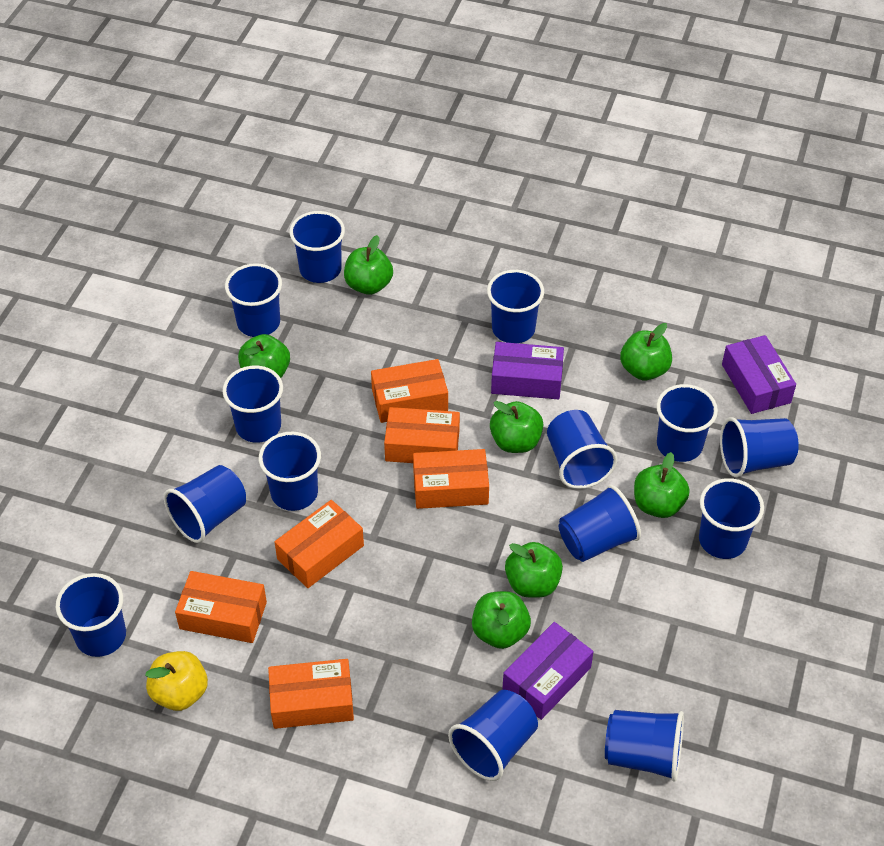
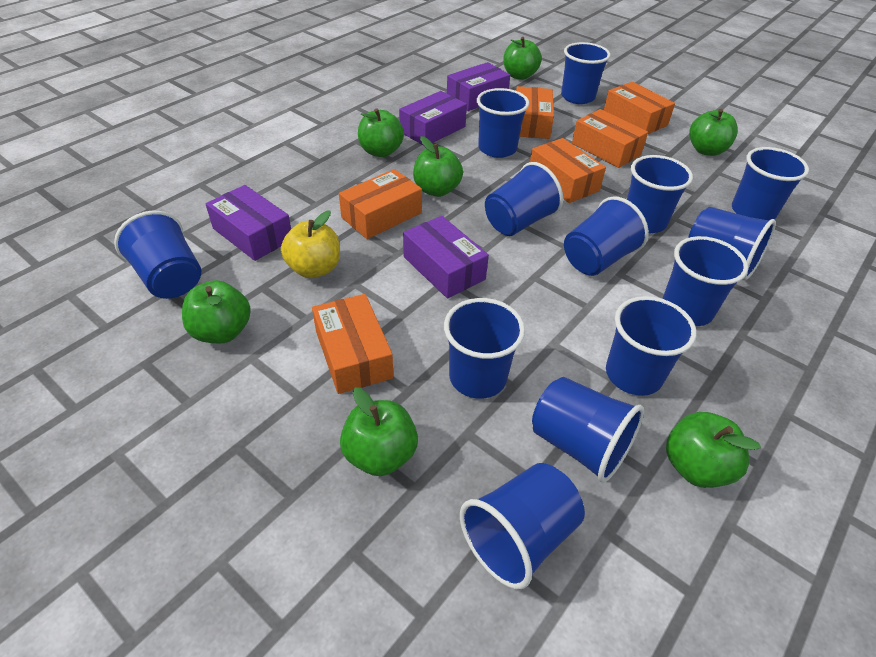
blue cup: [56,573,126,657] [164,465,246,543] [223,366,283,443] [225,263,282,337] [259,431,321,511] [289,211,345,283] [448,690,538,781] [487,270,544,343] [547,410,617,489] [559,485,641,562] [605,710,684,782] [656,384,718,462] [699,478,764,559] [720,417,799,477] = 14 -> [114,211,201,299] [444,298,525,399] [460,463,585,589] [477,88,529,158] [485,162,563,236] [532,377,644,483] [561,42,611,104] [564,196,649,276] [606,296,697,396] [627,155,693,233] [662,236,748,326] [688,207,776,280] [732,147,809,220] = 13
purple box: [491,342,564,399] [502,622,594,720] [722,335,796,414] = 3 -> [206,185,291,261] [399,91,467,146] [403,216,489,298] [447,62,510,111] = 4

